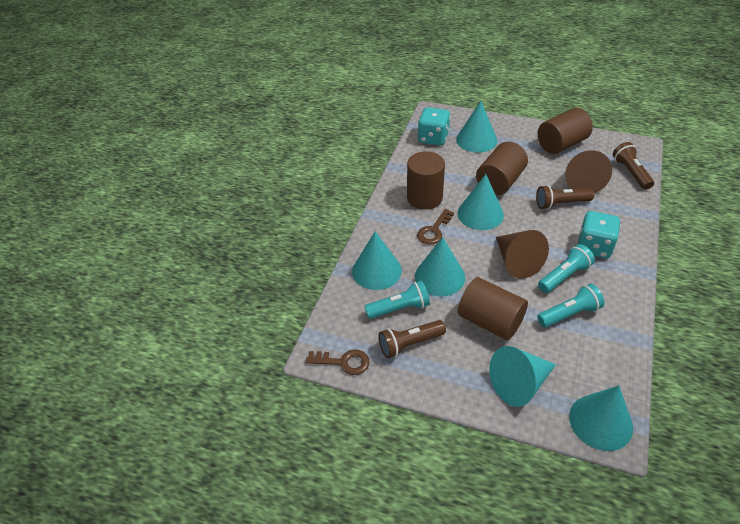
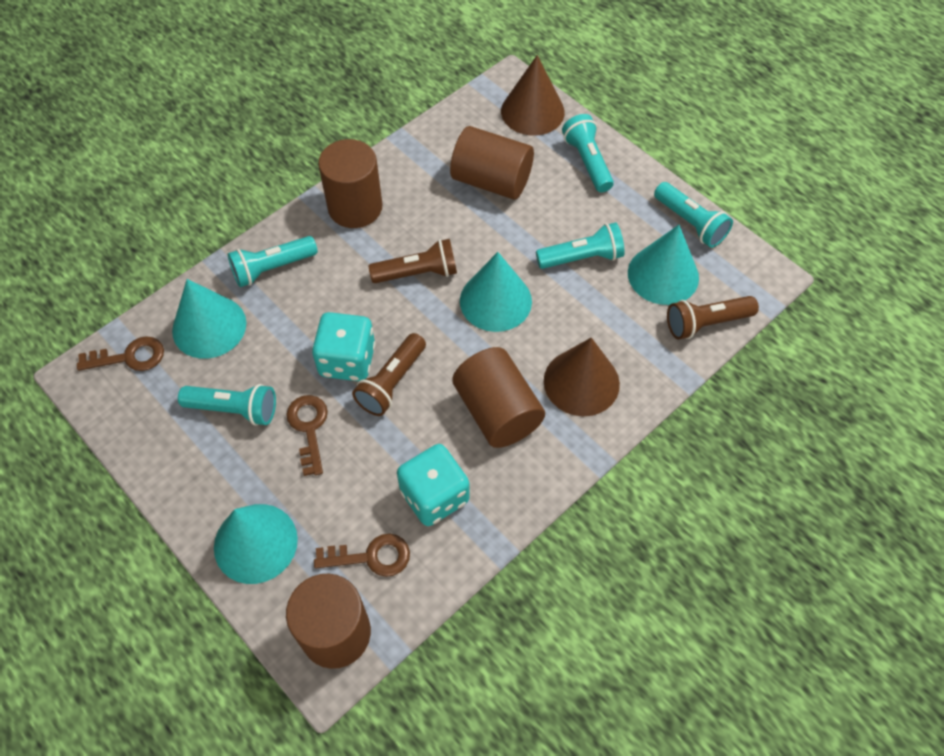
brown key: [306,350,370,375] [417,209,454,244] = 2 -> [77,336,164,371] [286,395,328,476] [314,534,410,577] = 3
turquoise cone: [352,232,402,290] [415,237,465,296] [456,101,497,153] [458,174,504,230] [489,346,556,407] [569,386,633,451] = 6 -> [172,279,246,359] [214,504,298,584] [460,252,532,332] [628,225,699,305] = 4
turquoise flashlight: [364,281,430,319] [537,284,604,327] [538,244,595,293] = 3 -> [178,384,276,426] [228,236,318,287] [536,222,625,269] [562,114,614,192] [654,182,733,248] = 5

